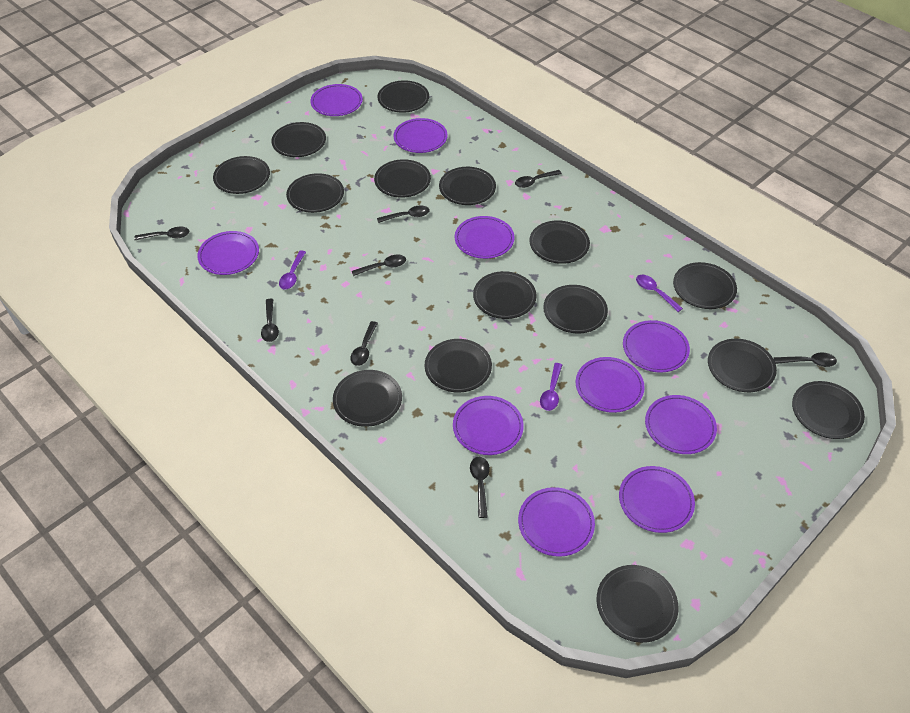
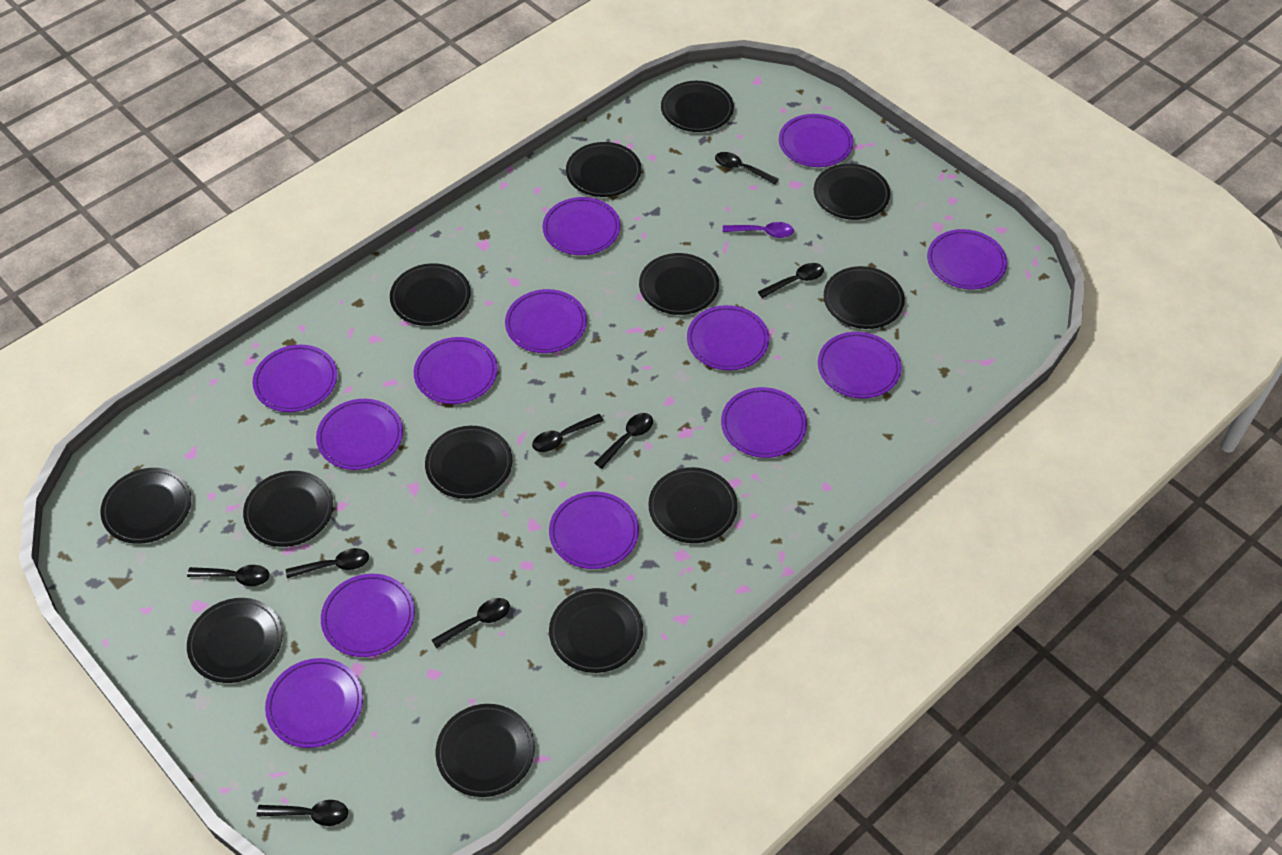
black plate: [213,156,270,194] [271,122,326,157] [286,173,344,213] [333,370,402,427] [374,159,431,198] [377,80,429,113] [425,339,492,393] [439,167,496,205] [473,271,537,319] [529,220,590,264] [543,285,608,333] [597,565,678,643] [673,262,737,309] [708,339,777,392] [792,381,865,439] = 15 -> [100,468,191,544] [187,598,282,683] [243,471,333,547] [390,263,471,326] [425,426,512,499] [436,704,535,797] [549,588,643,673] [566,142,641,197] [639,253,719,315] [648,467,738,543] [661,81,734,132] [814,163,890,220] [824,266,905,329] = 13
purple plate: [197,231,259,275] [310,84,363,116] [393,118,448,153] [453,396,524,455] [455,216,515,259] [518,487,595,557] [576,357,645,413] [619,466,695,533] [623,320,690,372] [645,395,717,454] = 10 -> [253,345,337,412] [265,658,363,748] [316,399,403,470] [321,574,415,657] [414,337,498,404] [505,289,587,353] [542,197,620,255] [549,492,639,569] [687,305,769,370] [721,387,807,458] [779,114,853,167] [818,332,901,398] [927,229,1007,290] = 13
purple spoon: [279,250,306,289] [540,363,562,411] [636,275,683,312] = 3 -> [723,222,794,238] = 1

